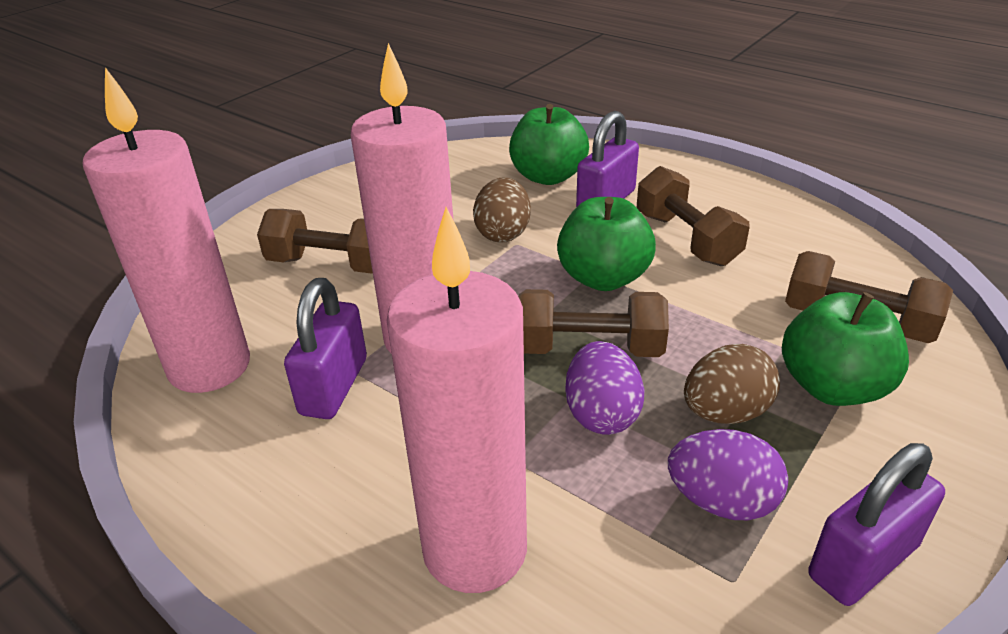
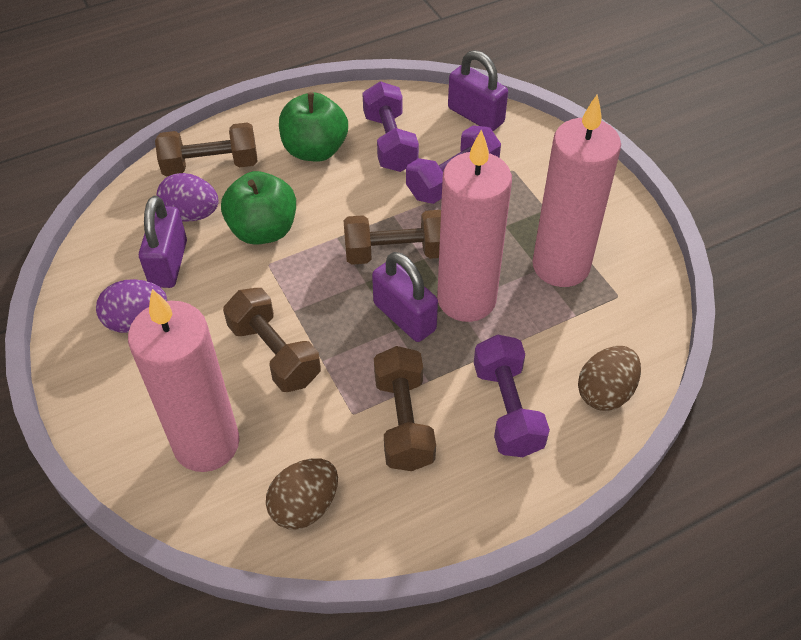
green apple: [509,104,589,185] [557,197,656,291] [782,292,909,406] = 3 -> [221,171,296,245] [279,92,348,162] = 2
purple dumbbell: none = 0 -> [362,81,419,172] [406,125,501,204] [474,335,550,457] = 3

